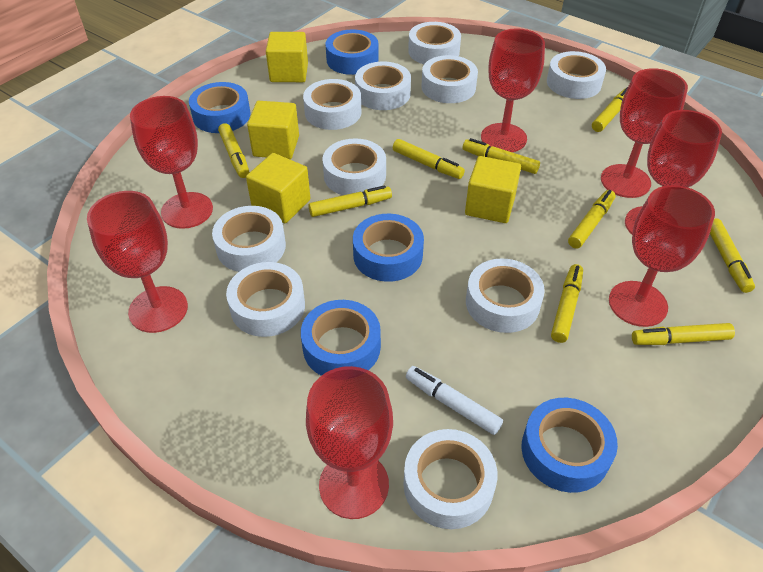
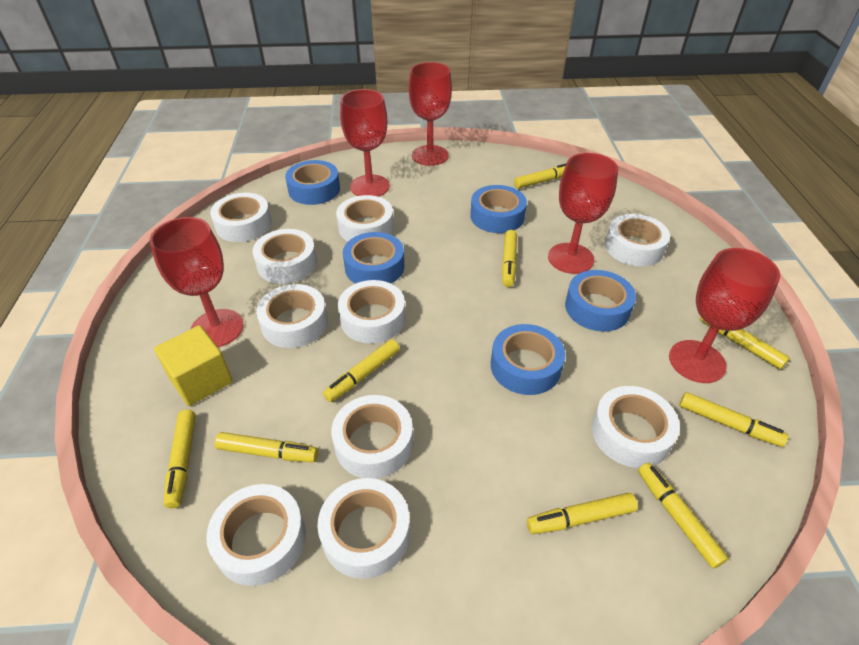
red goblet: [87,191,188,333] [130,96,213,229] [306,366,393,519] [481,28,545,152] [601,68,688,198] [609,185,715,327] [625,110,722,234] = 7 -> [150,217,244,347] [340,89,390,197] [409,62,452,166] [548,153,618,274] [669,248,780,383] = 5
white marker: [406,366,503,435] = 1 -> none = 0
yellow cube: [246,153,310,223] [247,101,299,159] [266,32,308,82] [465,156,521,223] = 4 -> [154,325,232,406] = 1

